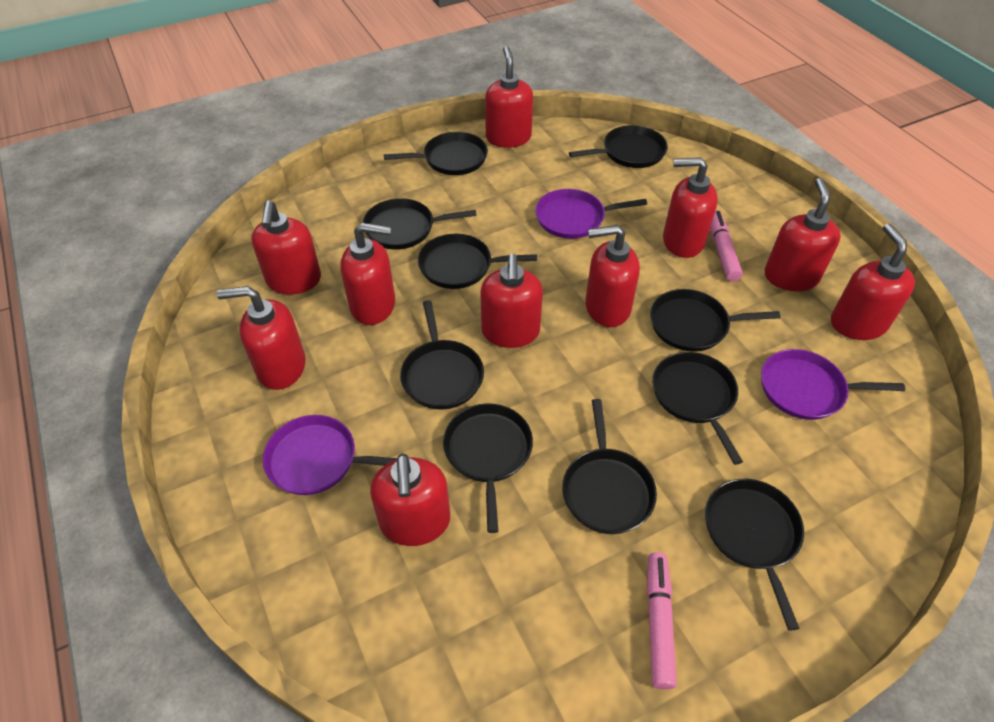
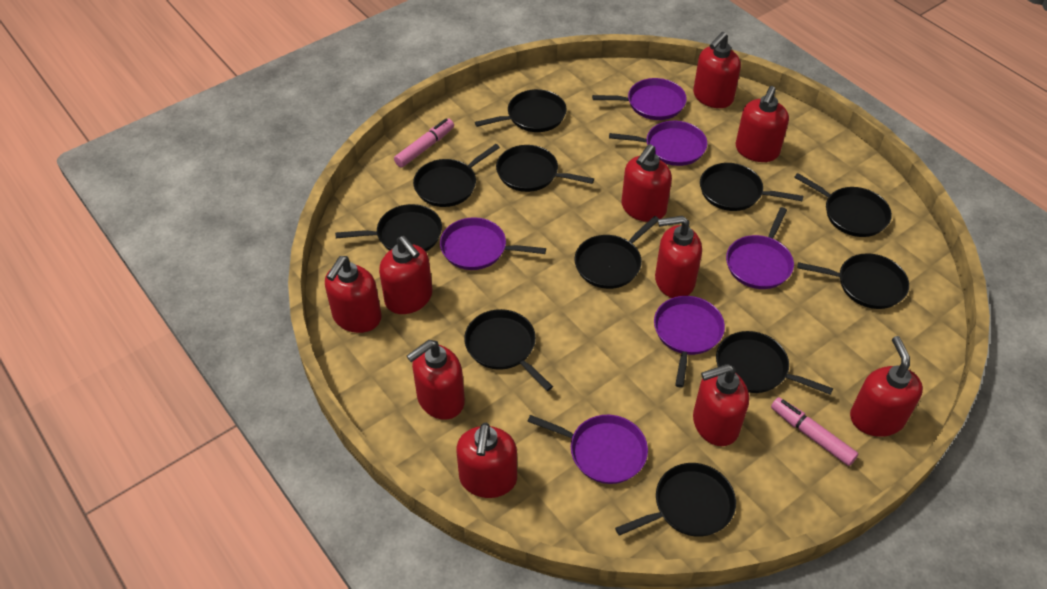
black pan: [363,198,476,250] [384,132,488,175] [400,300,484,410] [418,234,537,289] [443,404,533,533] [562,399,657,534] [569,125,668,168] [650,289,780,352] [652,352,743,465] [705,479,804,631] = 10 -> [335,204,442,251] [413,144,500,207] [464,309,553,391] [475,89,567,132] [496,145,594,192] [574,216,659,289] [615,463,736,537] [700,163,803,211] [716,331,833,395] [794,173,892,237] [797,253,909,309] = 11
purple pan: [263,415,397,495] [535,189,647,239] [761,349,905,420] = 3 -> [440,217,546,270] [527,415,648,484] [592,78,687,120] [609,121,707,166] [654,296,725,388] [726,207,794,289] = 6

